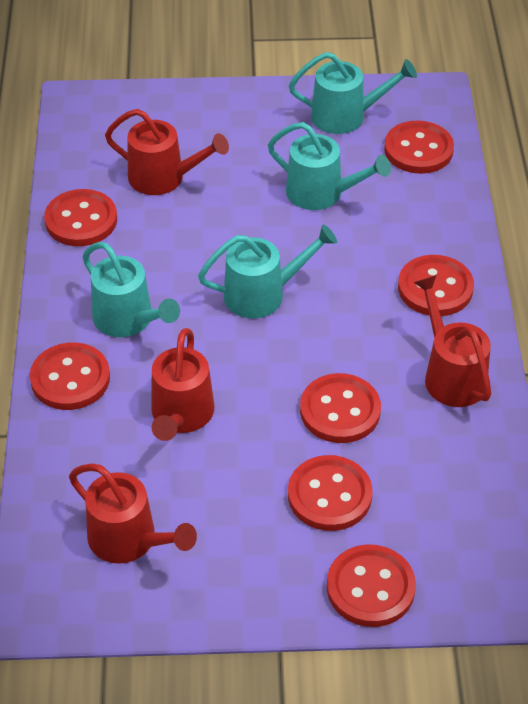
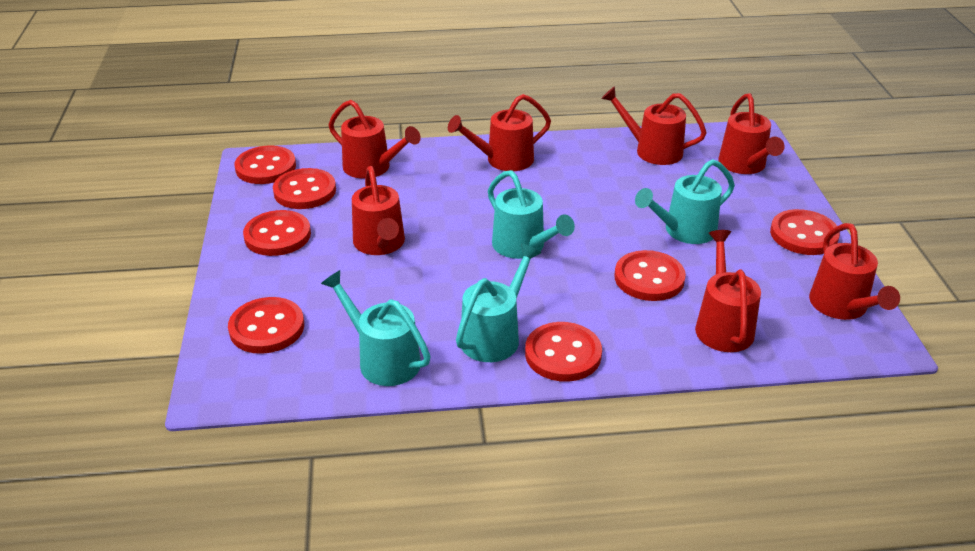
red watering can: [69,464,197,564] [105,109,229,195] [151,328,214,441] [414,275,491,407] = 4 -> [329,100,421,179] [352,166,405,255] [448,94,551,171] [601,86,707,165] [695,230,761,352] [719,93,784,174] [809,223,900,320] = 7

